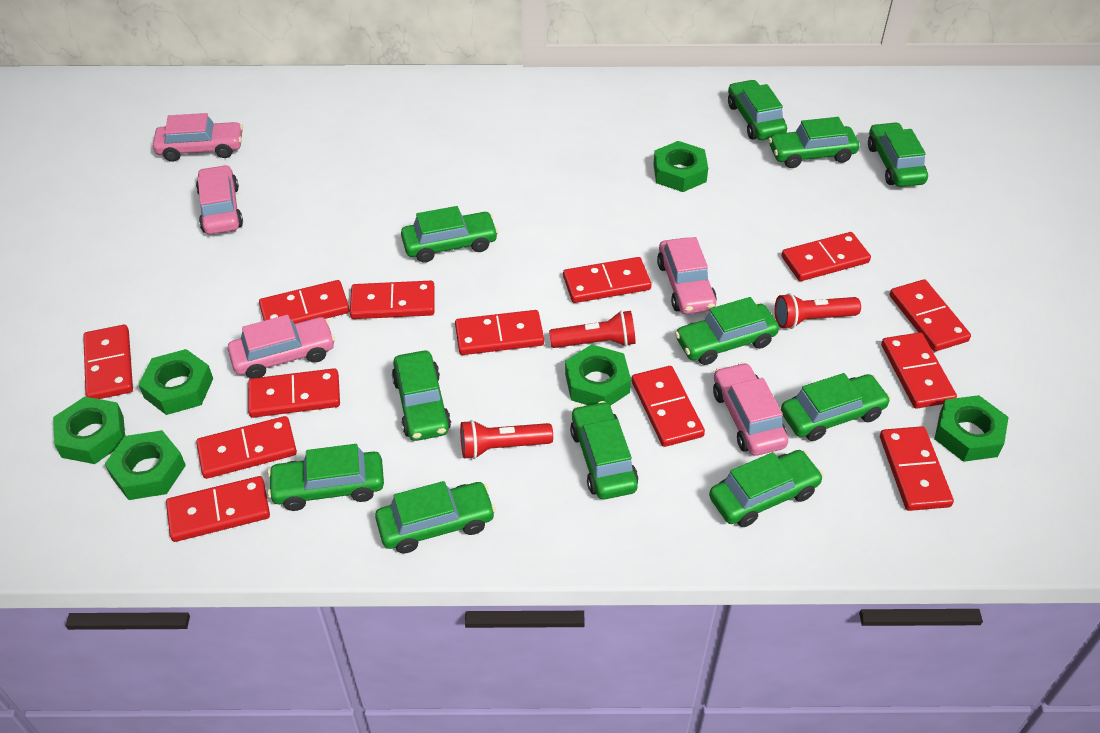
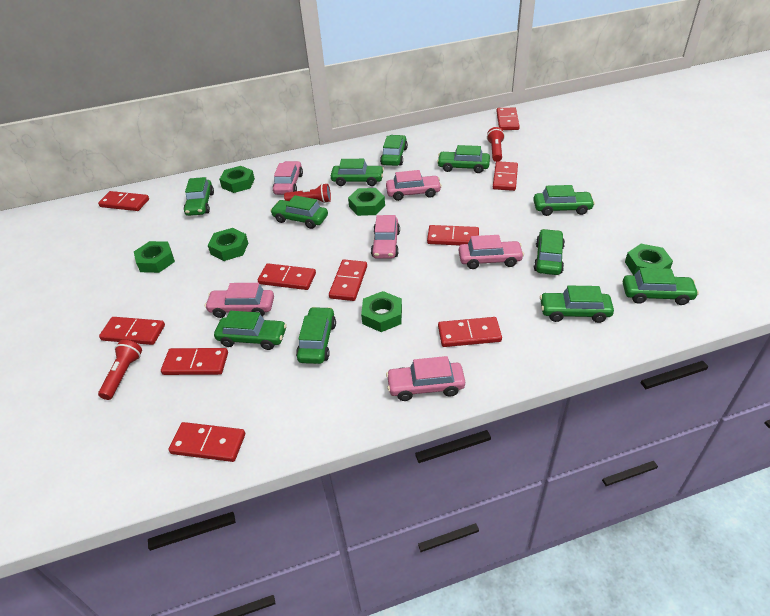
pink car: [153,113,243,162] [196,165,243,235] [228,315,335,379] [657,237,717,314] [713,362,788,456] = 5 -> [205,283,274,318] [273,161,303,195] [371,215,400,259] [386,170,442,201] [386,356,465,401] [459,235,524,269] = 6
red domino: [83,325,133,399] [166,476,270,542] [196,416,297,479] [248,368,340,418] [259,280,350,324] [350,281,435,319] [455,310,544,355] [563,257,651,303] [632,366,705,447] [782,232,871,281] [880,426,954,511] [881,332,957,409] [890,279,971,351] = 13 -> [98,191,149,211] [99,317,165,345] [161,348,228,375] [168,422,245,462] [258,263,316,290] [329,260,367,301] [427,225,479,246] [438,317,502,347] [493,161,518,191] [496,108,520,130] = 10

